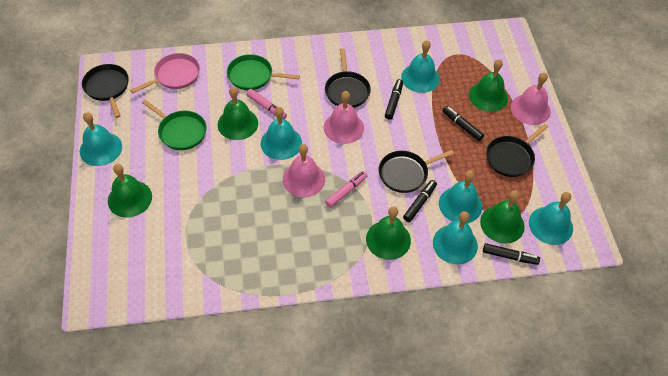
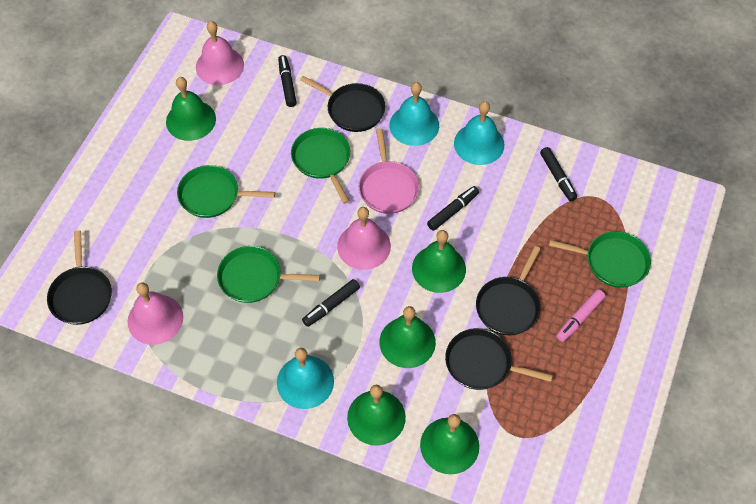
green pan: [142,100,207,150] [227,54,300,90] = 2 -> [177,165,275,218] [217,246,320,303] [291,128,350,204] [549,231,651,288] = 4
pink marker: [246,89,287,119] [325,171,367,208] = 2 -> [556,289,605,342] = 1
turquoise bell: [80,112,122,166] [261,107,302,160] [401,40,440,93] [433,211,478,265] [439,171,482,223] [529,192,573,245] = 6 -> [277,348,334,409] [389,82,439,146] [454,101,504,165] = 3

